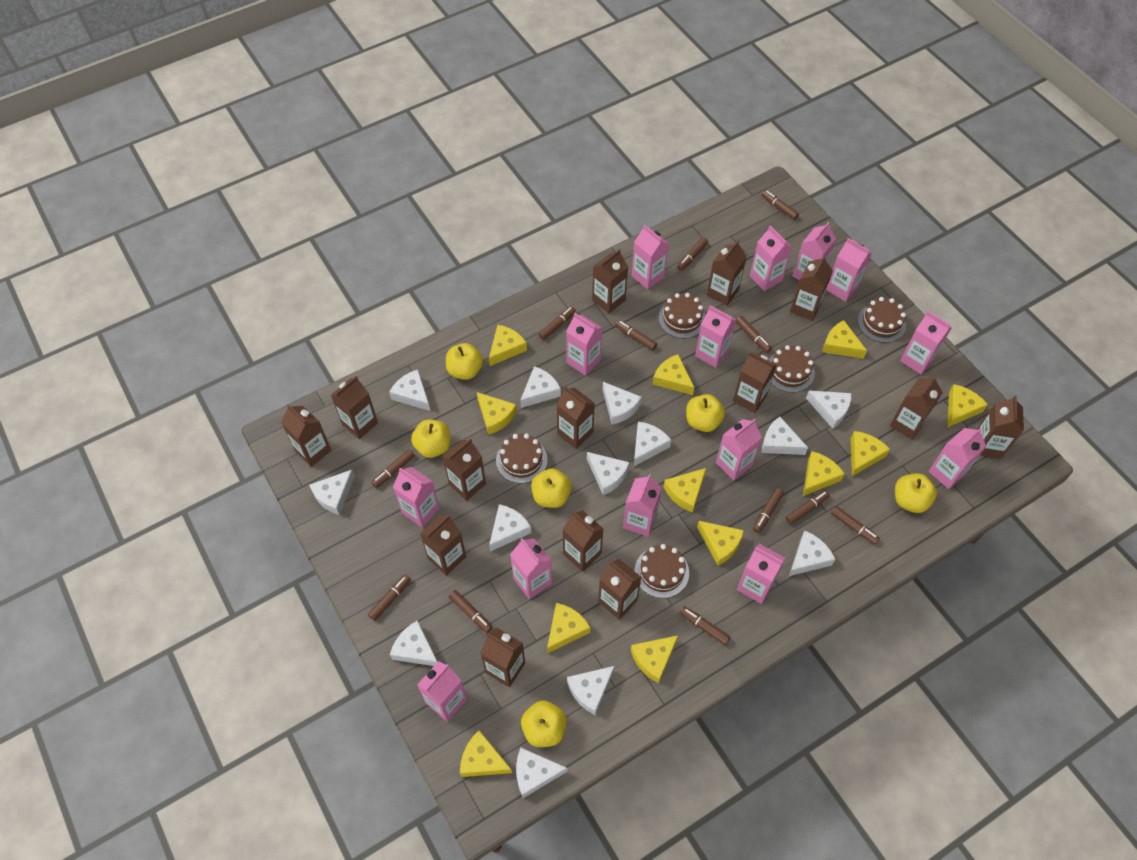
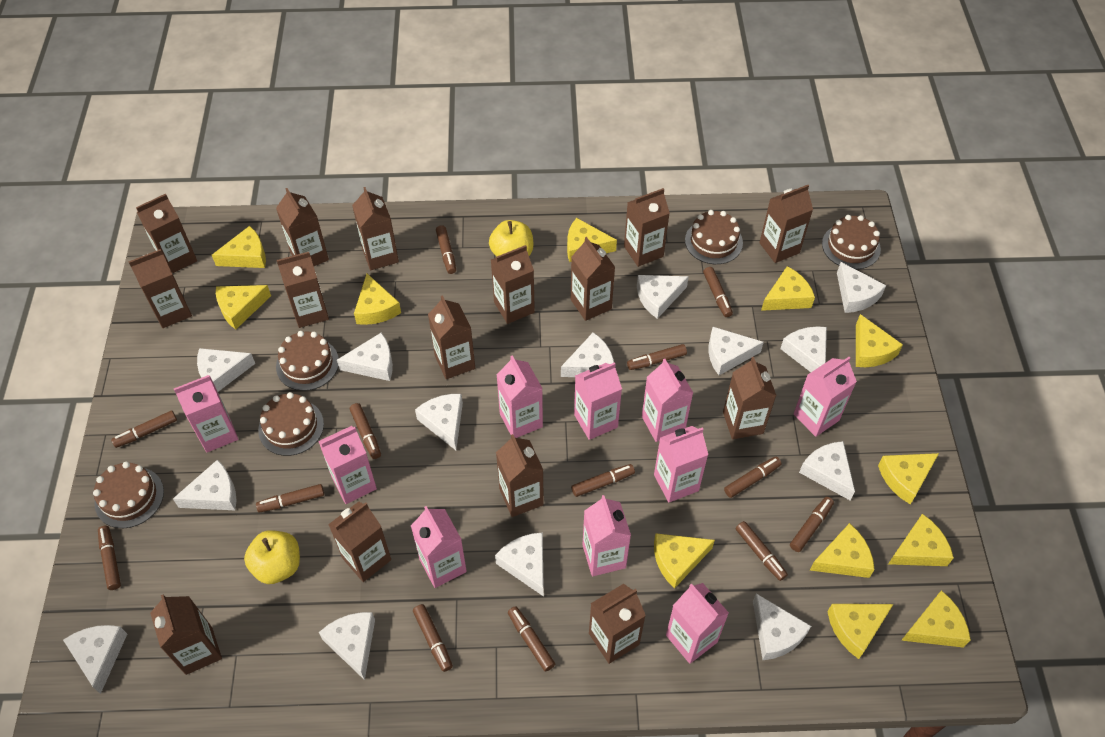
brown carton: [281,404,331,467] [331,376,378,439] [420,514,466,576] [443,439,486,501] [480,628,525,687] [557,386,595,449] [563,510,603,572] [592,249,628,313] [598,559,641,620] [707,240,747,306] [733,351,777,413] [790,255,833,321] [890,375,943,439] [977,396,1024,459] = 14 -> [129,249,192,328] [136,194,197,273] [150,595,222,675] [276,188,329,266] [277,252,329,328] [328,502,391,582] [352,187,399,270] [428,295,475,379] [491,245,535,324] [496,434,544,517] [571,237,615,321] [589,584,646,664] [624,188,670,267] [723,357,777,439] [759,185,813,263] = 15
brown marker: [368,574,411,621] [371,450,415,488] [449,590,492,633] [538,306,576,340] [615,320,657,350] [677,237,708,271] [680,606,731,645] [736,316,772,353] [753,488,784,533] [761,190,799,220] [786,490,830,525] [831,506,880,544] = 12 -> [98,526,121,590] [111,411,177,448] [256,484,324,513] [350,403,381,459] [413,604,453,672] [436,225,456,274] [508,606,555,672] [571,464,635,497] [627,344,687,370] [703,267,733,317] [724,457,781,498] [736,521,788,581] [790,497,834,552] = 13
pink carton: [393,467,439,528] [417,661,467,722] [510,538,552,599] [566,313,603,376] [623,474,662,537] [631,224,669,290] [695,305,737,368] [716,419,762,480] [737,544,786,604] [750,226,792,291] [792,222,836,280] [826,238,872,302] [900,311,952,375] [928,428,986,489] = 14 -> [174,375,238,453] [318,426,377,504] [411,506,467,588] [497,355,543,438] [574,362,622,440] [582,495,631,576] [642,359,693,442] [654,426,708,502] [666,583,729,664] [793,357,857,437] = 10
white cheese: [309,470,355,515] [389,369,430,411] [390,620,437,666] [489,504,531,552] [516,748,568,798] [520,366,561,408] [567,666,615,715] [587,452,630,495] [603,382,642,425] [634,422,671,466] [762,417,808,455] [789,531,835,576] [806,391,852,429] = 13 -> [63,625,127,694] [173,459,236,510] [197,348,255,392] [319,612,375,680] [337,333,393,381] [415,394,463,450] [495,533,544,597] [561,332,614,377] [637,275,689,319] [709,327,764,375] [753,594,811,660] [780,326,827,372] [799,441,855,501] [837,262,886,313] = 14
yellow apple: [411,419,451,458] [446,343,483,380] [521,700,567,747] [531,468,572,508] [686,394,725,432] [895,473,937,513] = 6 -> [244,530,300,584] [489,220,533,257] = 2

